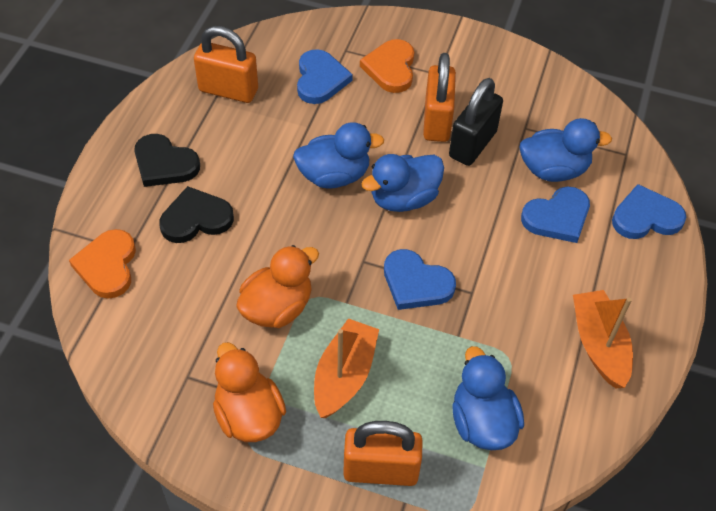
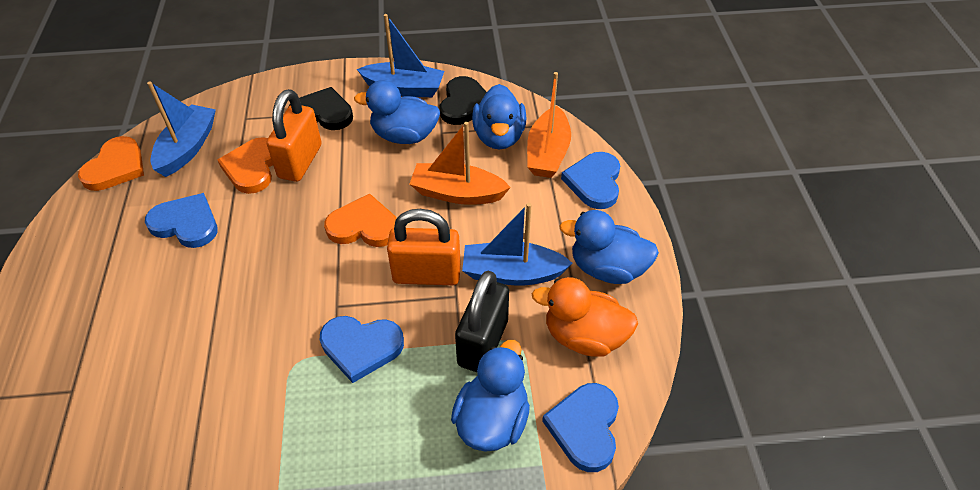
blue boat: none = 0 -> [147,82,216,177] [357,14,444,97] [462,203,573,286] = 3
orange duck: [213,342,286,442] [236,245,319,328] = 2 -> [532,277,638,356] = 1
orange heart: [69,229,136,299] [360,39,414,93] = 2 -> [78,136,144,191] [218,137,273,194] [324,194,397,247] = 3
orange padlock: [194,26,258,103] [343,421,423,486] [423,53,456,142] = 3 -> [267,89,322,182] [387,209,461,285] = 2

